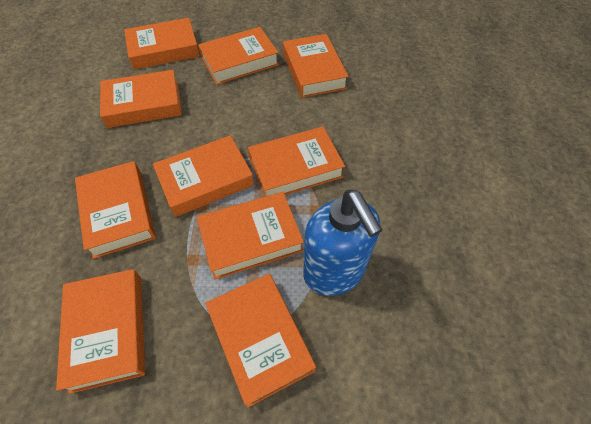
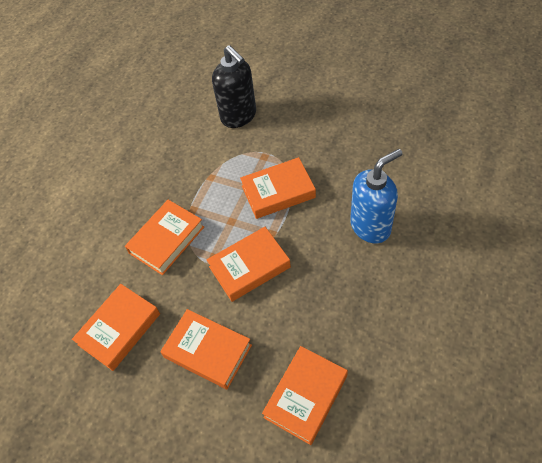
black soap dispenser: none = 0 -> [212,45,256,128] = 1
orange book: [56,269,145,394] [75,161,156,259] [100,70,182,128] [124,18,200,70] [153,135,254,217] [197,192,304,280] [198,27,279,85] [205,274,316,407] [248,127,345,197] [283,34,349,98] = 10 -> [72,284,160,371] [125,200,204,275] [160,309,252,390] [207,227,291,302] [240,157,316,219] [262,346,348,445] = 6

